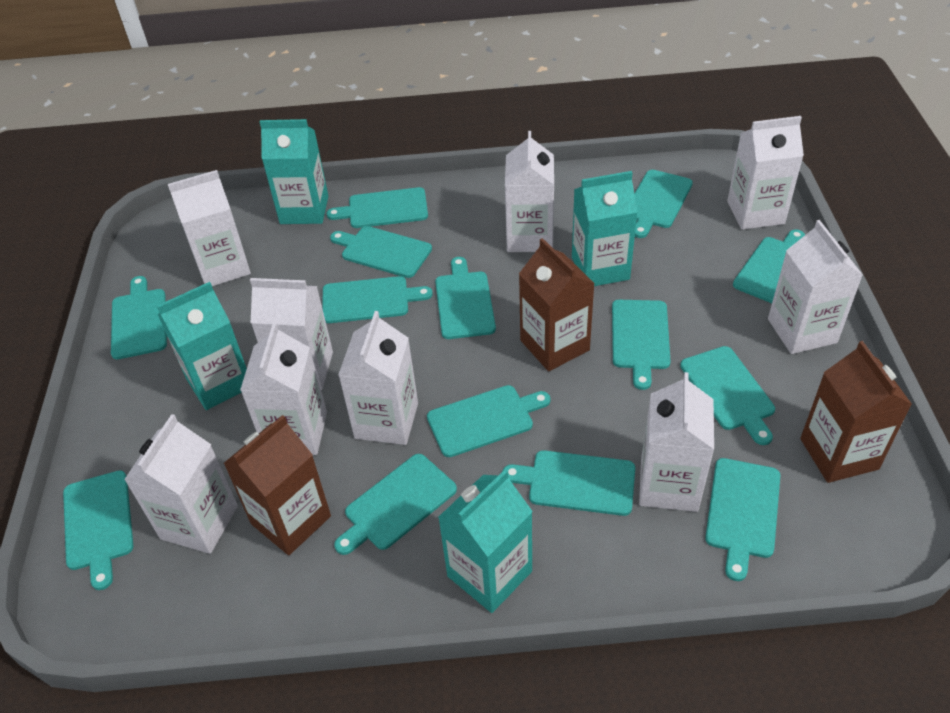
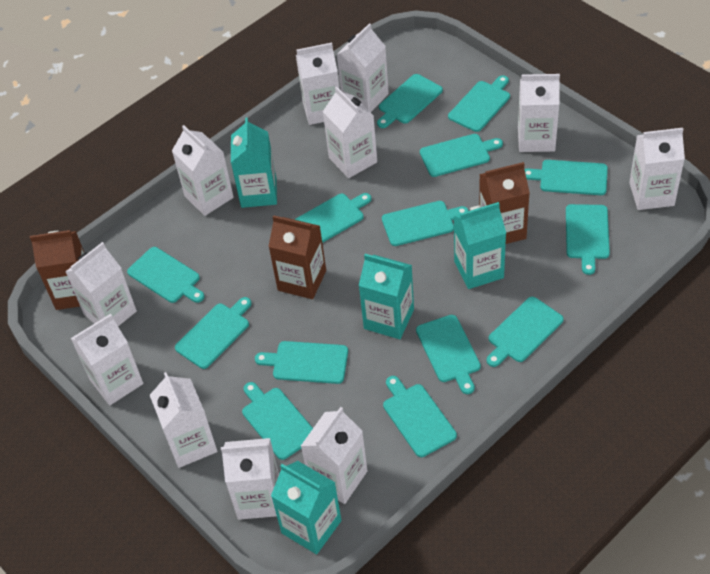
white carton: [124,414,238,554] [168,170,251,286] [240,323,327,455] [250,278,333,390] [338,311,418,445] [505,131,554,252] [639,372,714,512] [727,116,804,230] [768,220,863,354] = 9 -> [65,242,137,326] [71,314,143,405] [150,372,217,468] [172,125,234,216] [221,438,279,520] [296,43,339,125] [301,407,367,504] [323,87,377,178] [336,23,389,112] [518,74,560,152] [629,128,685,210] = 11

